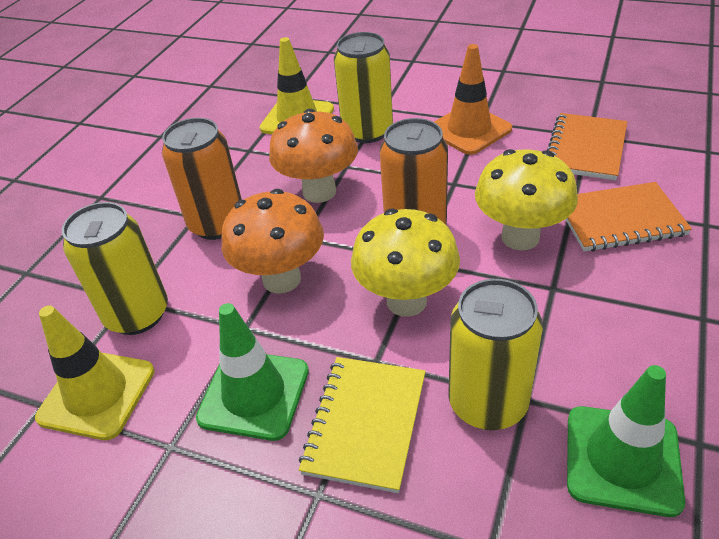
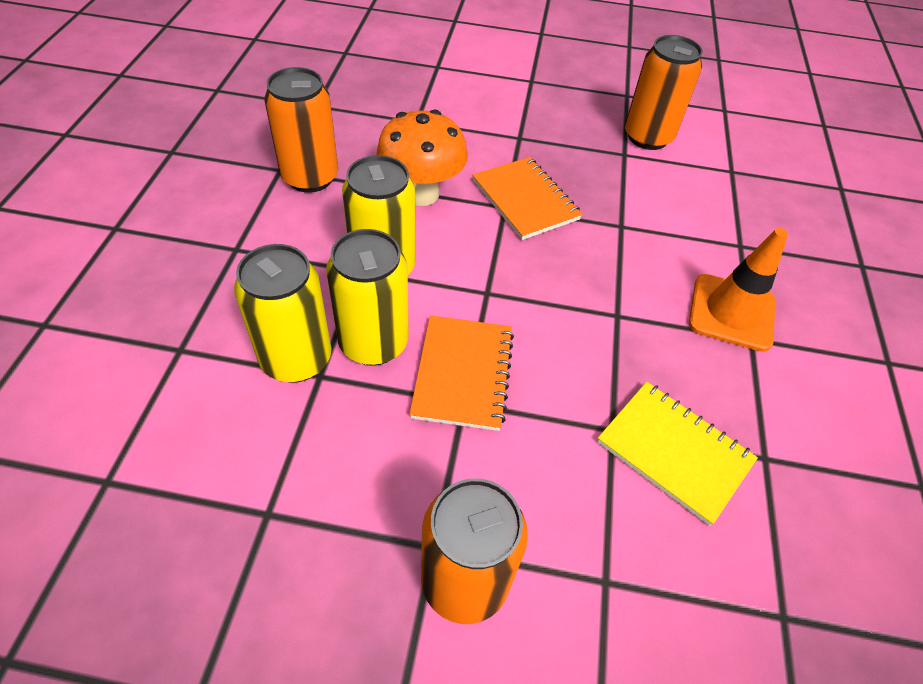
green traffic cone: [196,303,309,441] [567,365,685,517] = 2 -> none = 0
orange can: [162,118,242,240] [380,118,448,225] = 2 -> [264,67,338,193] [421,478,528,624] [625,35,703,150] = 3
orange mushroom: [221,189,324,294] [269,109,358,203] = 2 -> [376,109,468,206] = 1
yellow mushroom: [351,209,460,317] [475,149,578,251] = 2 -> none = 0
yellow traffic cone: [35,306,155,440] [260,37,334,134] = 2 -> none = 0

